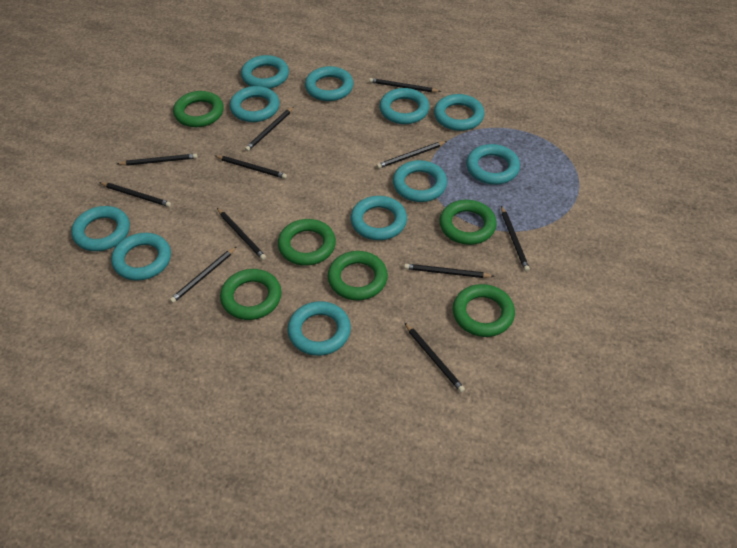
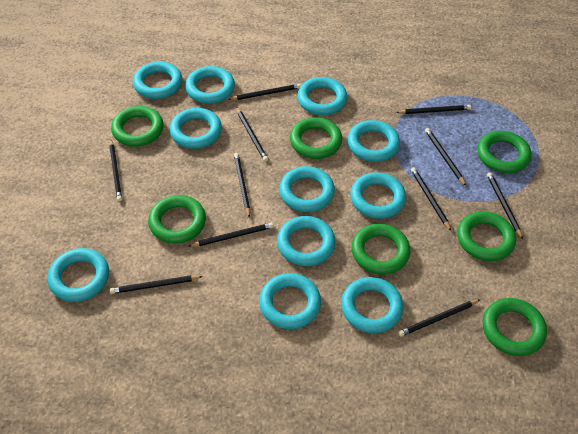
green ring: [173,91,224,127] [220,269,281,320] [278,219,336,266] [328,251,388,300] [440,200,497,245] [453,284,515,337] = 6 -> [111,106,164,147] [148,195,206,244] [290,117,342,159] [351,223,411,275] [458,211,516,261] [477,131,531,173] [483,298,547,356] = 7

